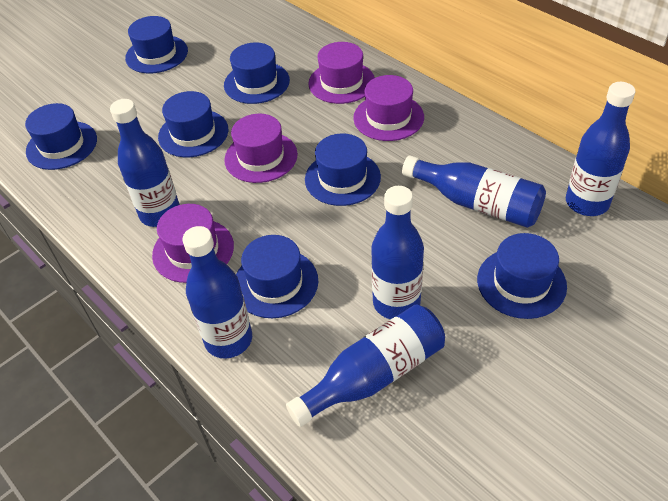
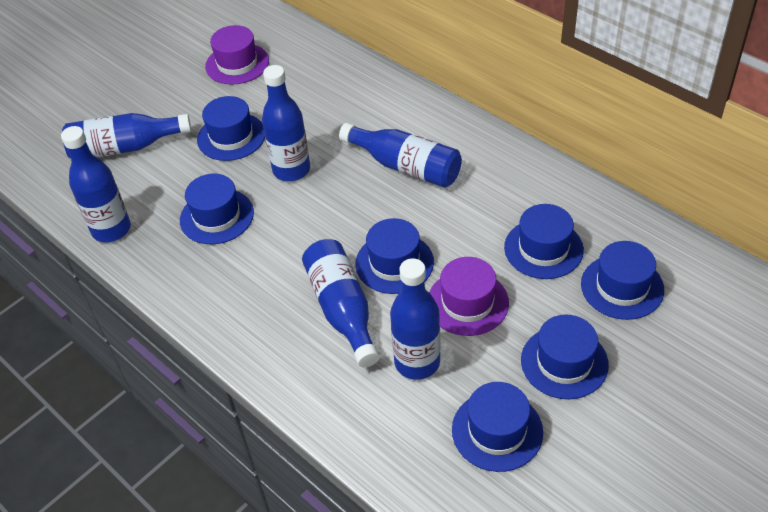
purple hat: [152,204,234,283] [224,114,298,183] [308,42,375,104] [353,75,424,141] = 4 -> [205,25,269,85] [429,257,509,336] = 2

